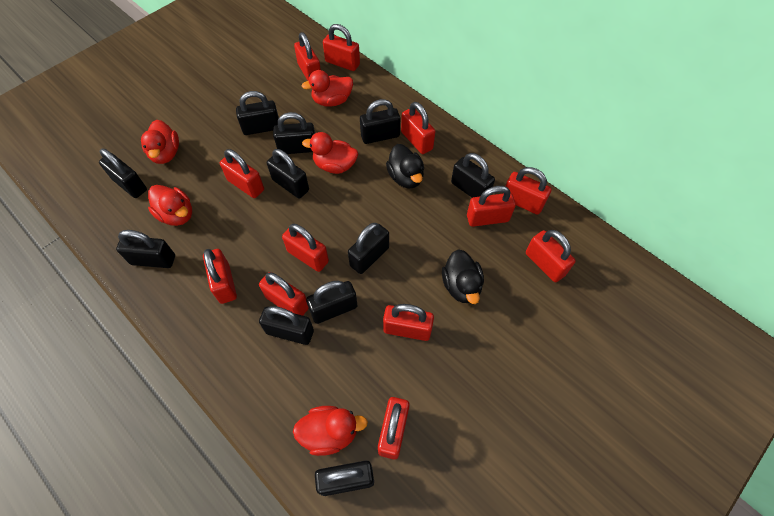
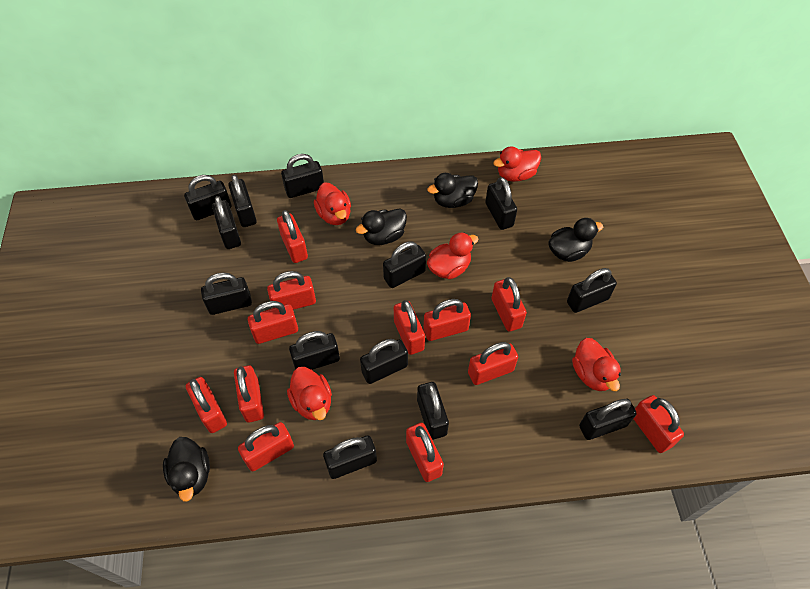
black duck: [386,144,424,189] [442,249,484,304] = 2 -> [163,437,210,502] [356,209,407,245] [427,173,478,208] [548,218,603,262] = 4
black padlock: [99,149,147,198] [116,230,175,268] [236,91,279,135] [259,306,314,345] [267,149,309,198] [273,112,315,154] [306,281,357,324] [315,461,374,496] [348,223,389,274] [360,99,400,144] [451,153,495,198] = 11 -> [184,175,232,220] [201,272,252,315] [212,196,241,249] [228,174,257,227] [281,154,324,198] [289,331,340,370] [323,435,377,479] [360,339,408,384] [383,241,426,288] [417,382,449,440] [485,177,517,230] [567,268,617,313] [579,399,637,440] = 13

